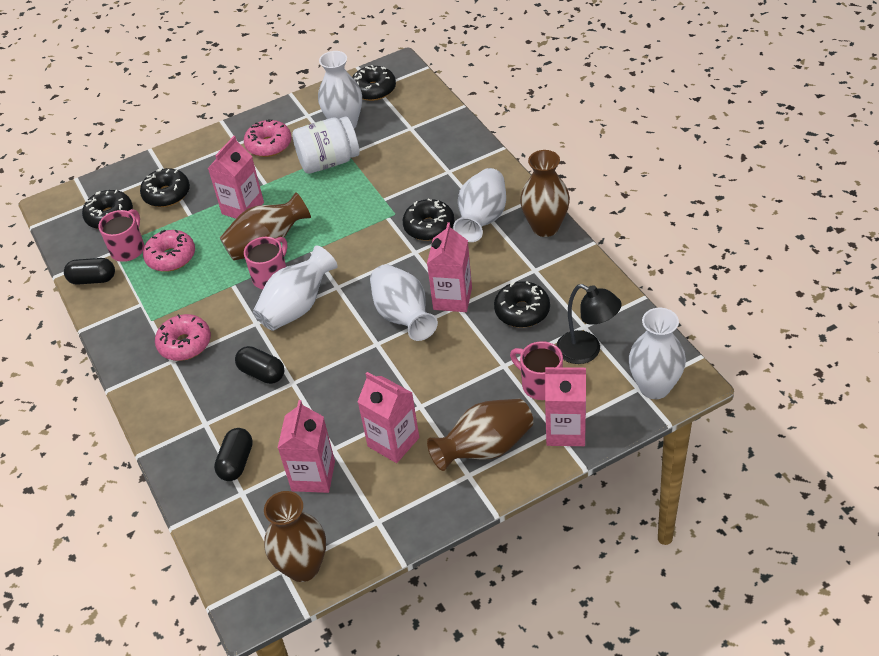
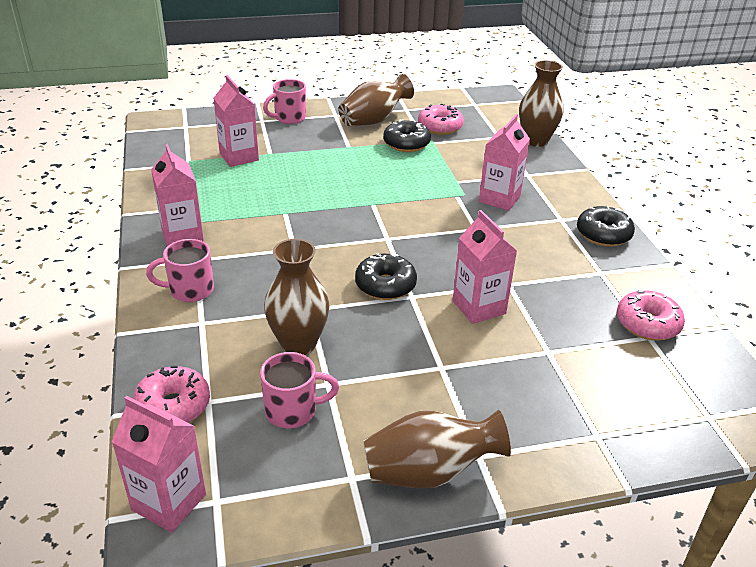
black capsule: [64,258,115,285] [214,428,253,481] [235,346,285,384] = 3 -> none = 0
black donut: [82,190,133,229] [140,168,190,207] [352,65,396,101] [403,199,454,241] [494,281,550,328] = 5 -> [355,253,417,300] [383,119,431,152] [577,206,635,247] = 3
black lamp: [556,284,622,364] = 1 -> none = 0
white jar: [292,116,360,174] = 1 -> none = 0
white vase: [253,245,338,331] [318,51,362,129] [370,264,438,341] [453,168,506,242] [629,308,686,399] = 5 -> none = 0

